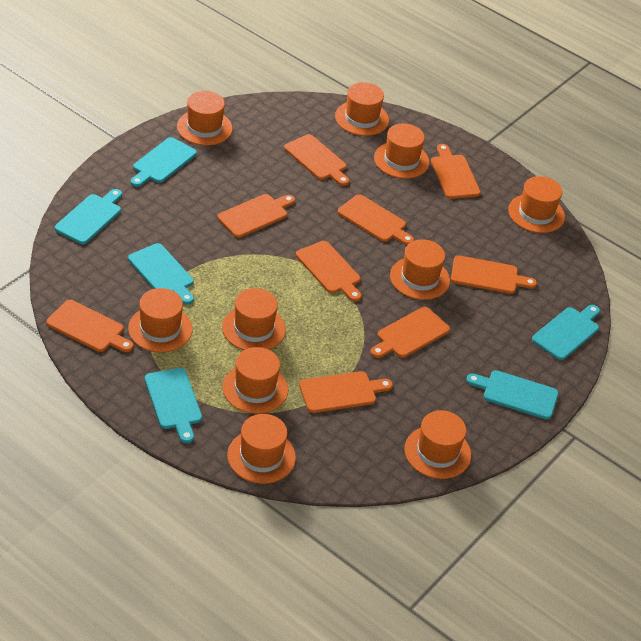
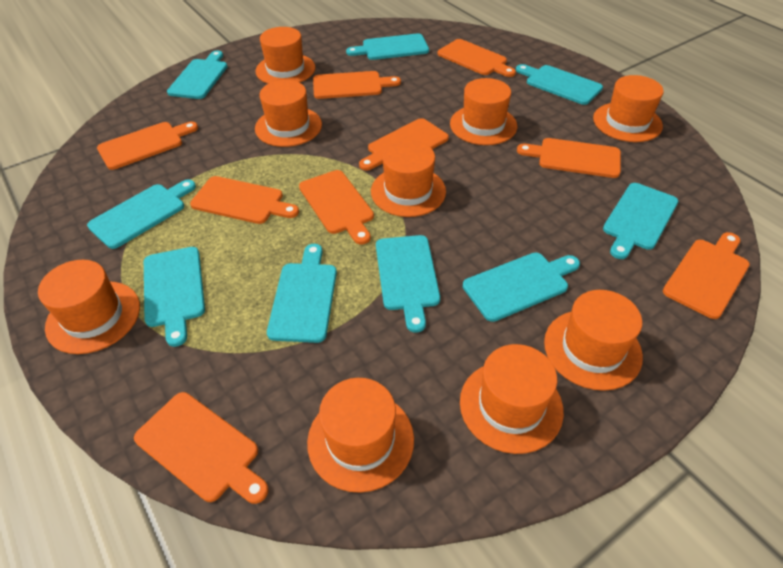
orange hat: [128,288,193,353] [177,91,233,146] [222,288,286,350] [222,347,288,414] [227,414,296,484] [335,82,389,136] [374,124,429,179] [390,239,450,300] [404,410,471,479] [508,176,565,233] = 10 -> [38,260,140,354] [255,27,315,84] [255,80,322,147] [307,378,414,493] [371,140,446,217] [450,78,517,145] [460,344,564,454] [544,290,643,391] [593,75,664,142] = 9
turquoise cutting board: [55,189,122,244] [128,243,194,305] [131,137,197,187] [145,368,202,443] [466,370,559,420] [532,305,600,360] = 6 -> [87,179,196,249] [144,247,205,347] [167,51,228,99] [267,244,337,343] [346,33,429,60] [376,235,440,333] [463,253,580,322] [516,64,603,105] [603,183,678,259] = 9

